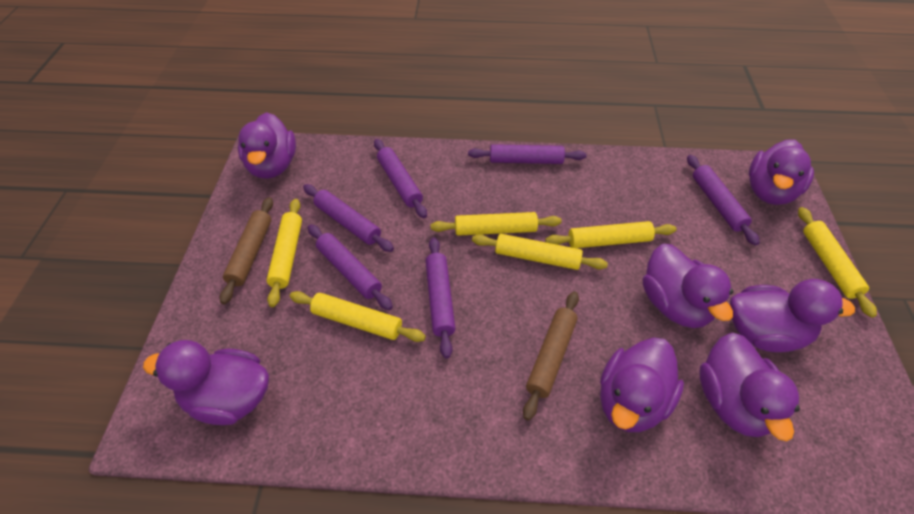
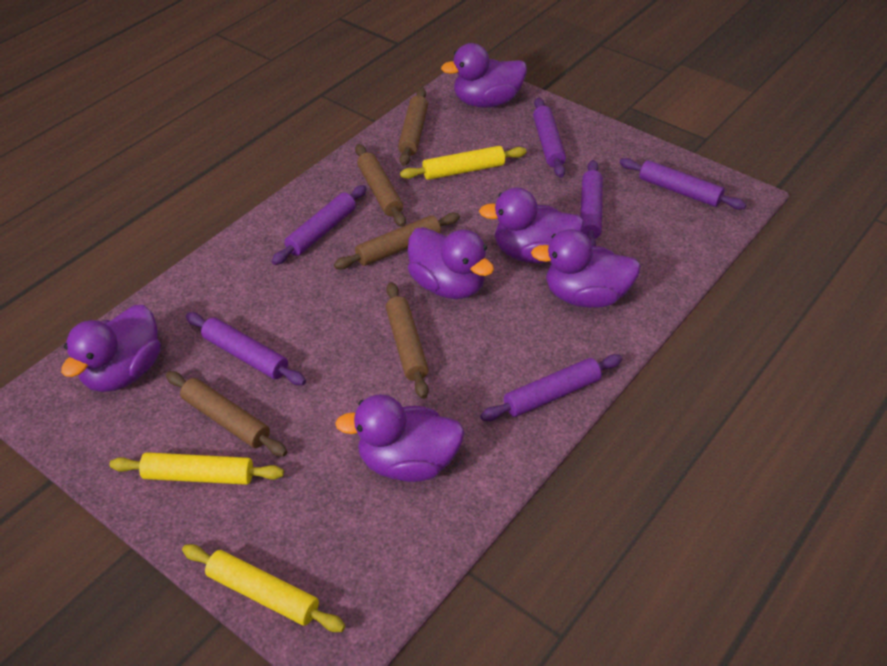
brown rolling pin: [220,197,273,304] [523,291,579,421] = 2 -> [166,371,287,457] [334,213,460,269] [355,144,406,227] [386,282,429,399] [398,88,428,166] = 5
purple duck: [143,340,269,425] [238,112,296,179] [600,337,684,432] [643,244,733,328] [699,333,800,441] [730,279,855,352] [749,139,814,205] = 7 -> [61,305,161,392] [335,394,465,482] [408,227,494,299] [441,43,527,108] [479,187,584,263] [531,229,641,308] = 6
yellow rolling pin: [266,199,302,307] [289,291,426,342] [431,212,562,236] [472,234,608,270] [545,221,676,248] [798,207,877,318] = 6 -> [109,452,284,485] [182,544,345,632] [400,146,527,180] = 3

